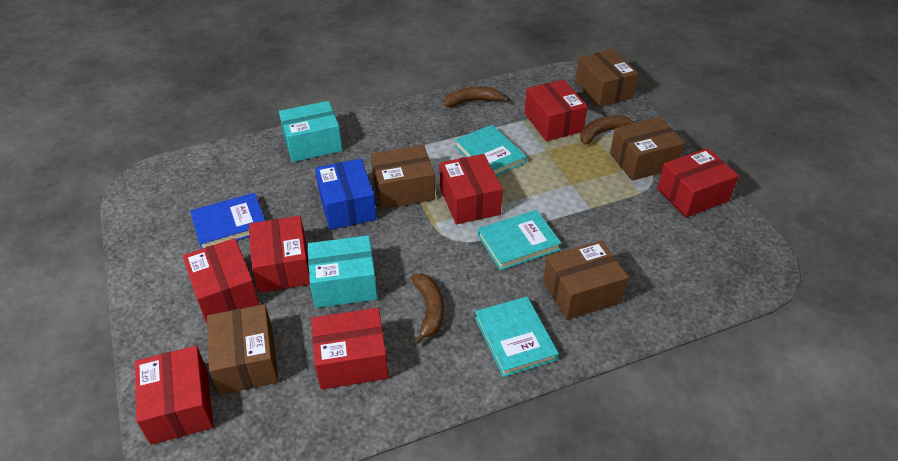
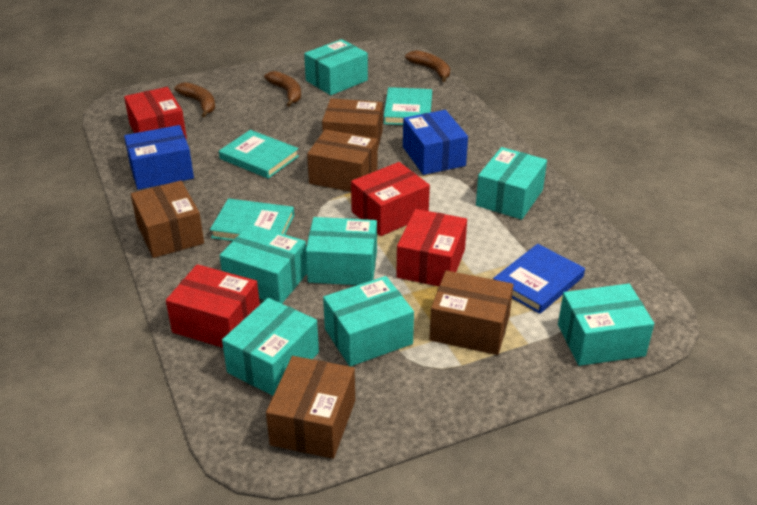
blue box: [315,159,376,230] = 1 -> [124,125,194,190] [403,110,468,175] = 2
red box: [135,346,213,445] [183,238,260,323] [249,216,310,293] [311,308,389,390] [440,154,503,224] [525,79,588,141] [657,148,739,218] = 7 -> [124,87,187,139] [166,264,260,348] [351,162,430,236] [396,209,467,286] = 4
turquoise box: [279,101,342,162] [307,235,378,308] = 2 -> [220,224,307,304] [222,298,319,396] [304,39,368,95] [306,217,377,285] [323,276,414,367] [476,147,547,220] [558,284,654,366] = 7

